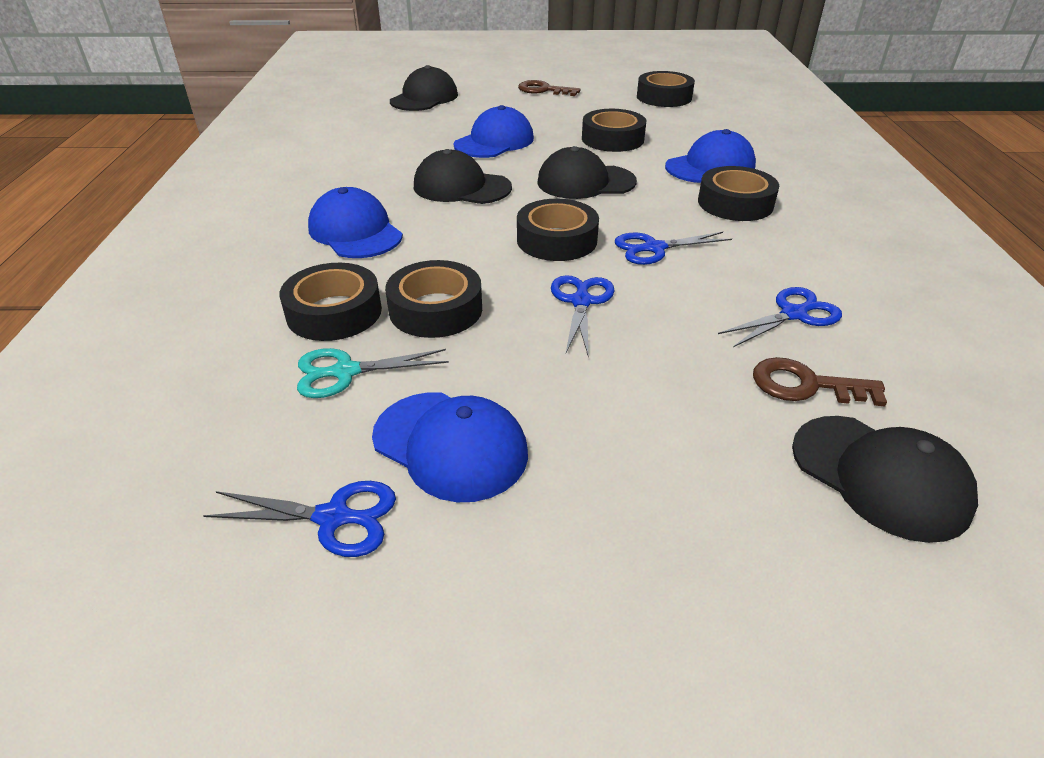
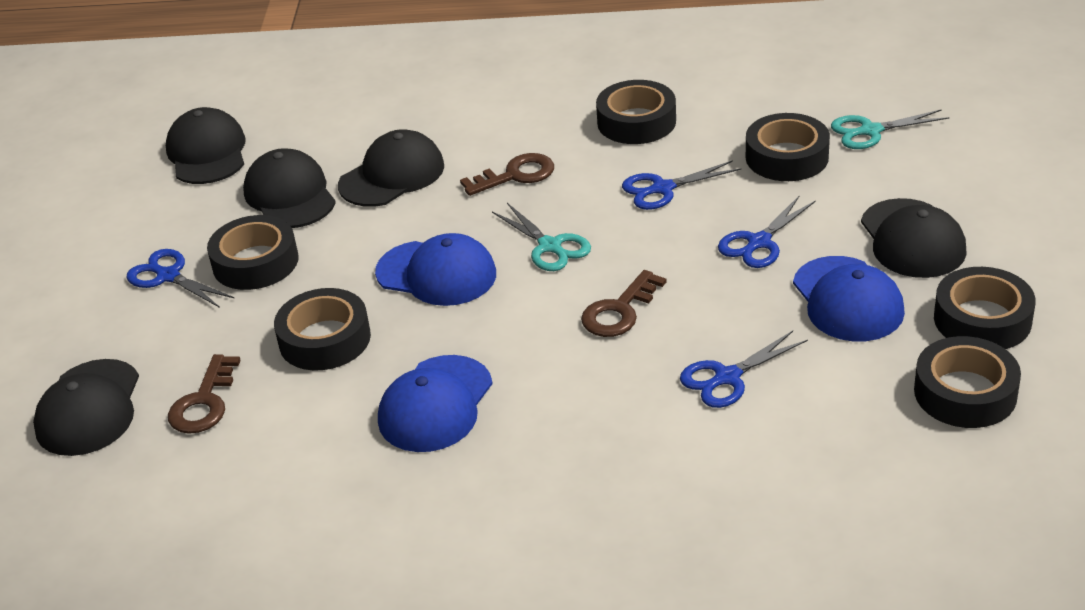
black cap: [390,65,458,111] [414,149,512,204] [537,146,637,199] [792,416,978,543] = 4 -> [33,359,139,456] [166,107,246,184] [243,148,336,228] [338,129,444,207] [861,198,967,278] = 5
blue cap: [308,187,403,258] [372,392,528,502] [454,105,534,158] [665,129,756,183] = 4 -> [375,233,496,306] [378,355,493,452] [793,256,905,341] = 3
brown key: [518,80,581,96] [753,357,887,406] = 2 -> [168,354,241,434] [460,153,554,196] [581,270,667,337] = 3
turquoise scissors: [297,348,449,398] = 1 -> [492,203,591,271] [831,109,950,149] = 2

